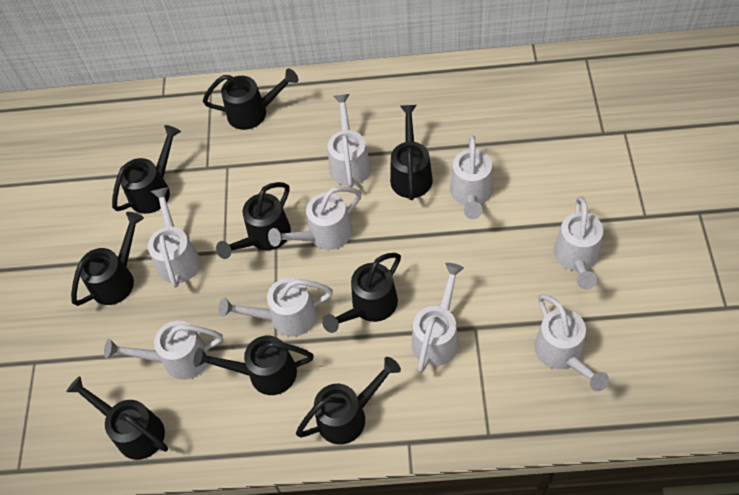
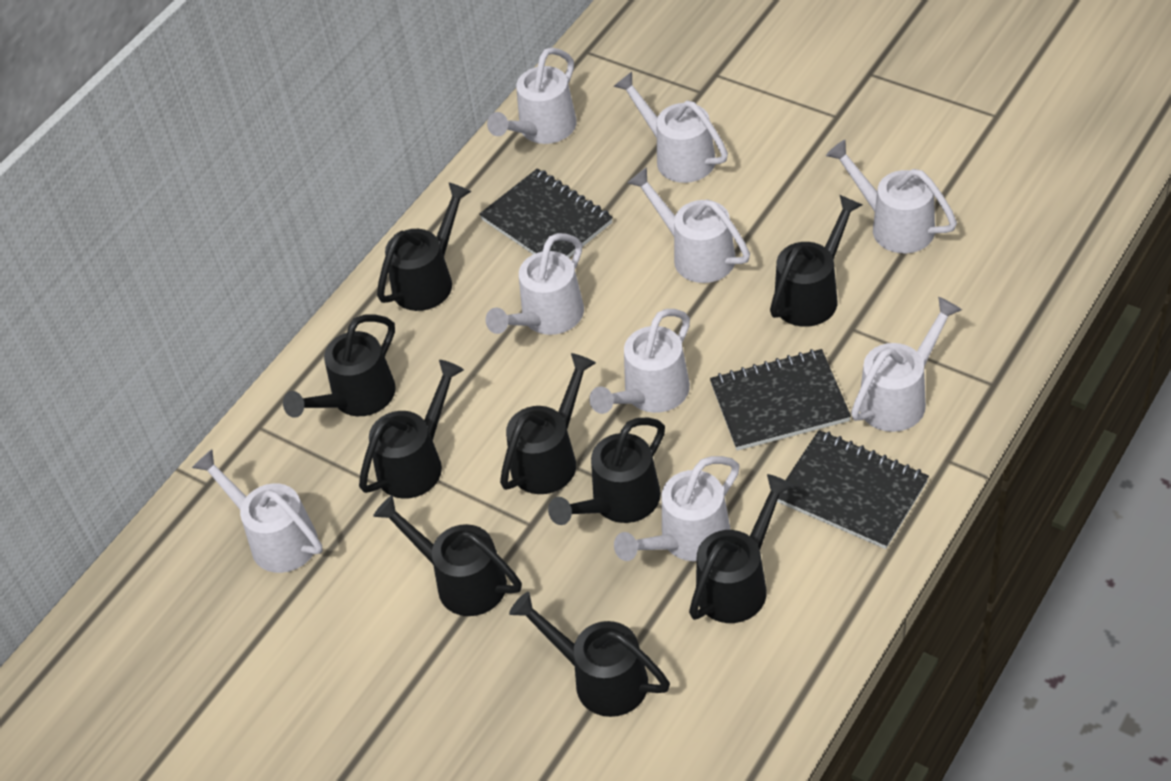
black notebook: none = 0 -> [479,168,613,258] [710,349,851,451] [777,430,929,549] = 3

